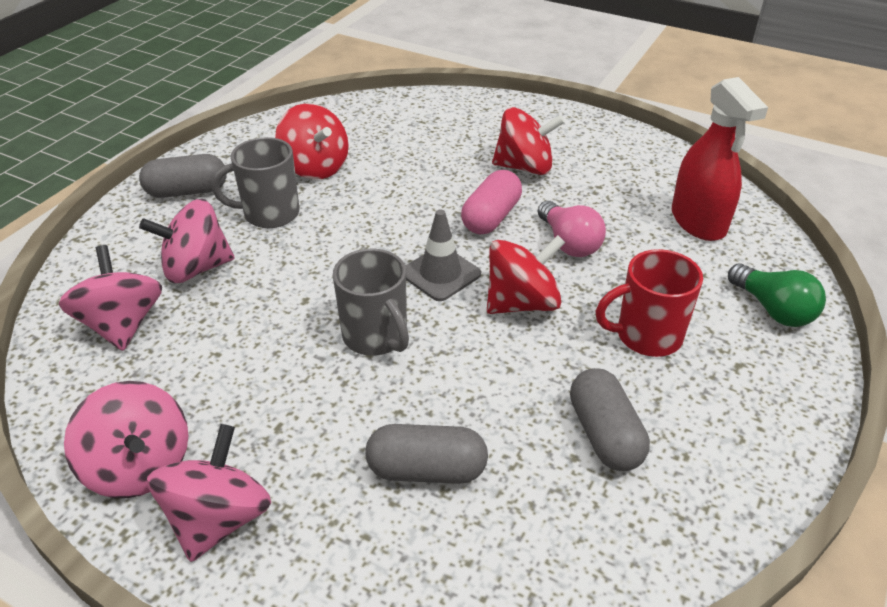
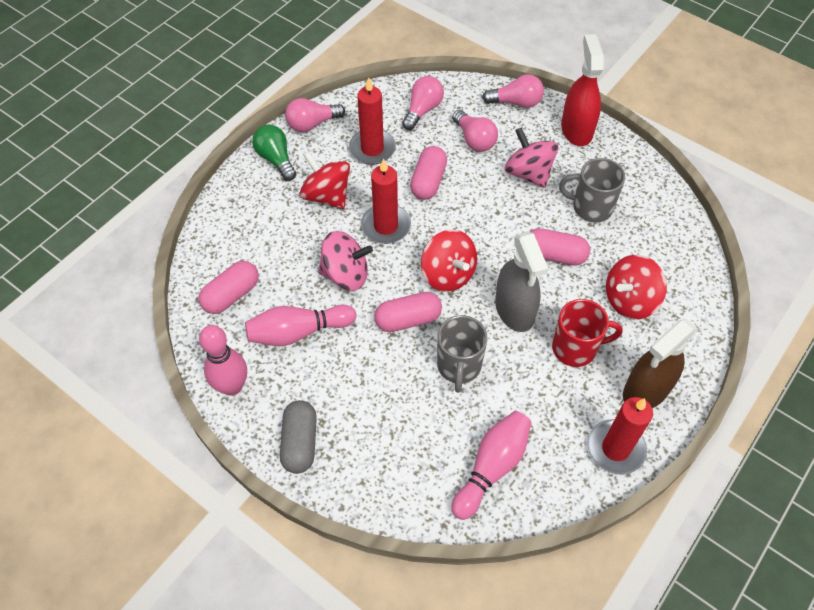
brown spray bottle: none = 0 -> [623,319,698,408] = 1
grey capsule: [139,154,227,198] [365,424,488,484] [570,368,650,471] = 3 -> [280,400,317,474] = 1
grey spray bottle: none = 0 -> [495,232,548,332] = 1
grey traffic cone: [405,209,481,301] = 1 -> none = 0
pink bowling pin: none = 0 -> [199,325,247,396] [245,305,356,346] [451,411,532,520] = 3
pink capsule: [461,170,522,234] = 1 -> [198,261,259,314] [374,292,442,332] [410,146,447,200] [530,228,590,265] = 4
pink light bulb: [537,201,606,257] = 1 -> [285,98,345,132] [402,76,444,130] [452,110,498,152] [482,74,544,108] = 4
pink spinning top: [58,245,162,351] [64,381,188,498] [139,199,235,283] [147,424,271,562] = 4 -> [318,231,373,291] [505,127,559,188] = 2
red candle: none = 0 -> [349,78,396,165] [361,158,411,244] [588,397,653,475] = 3

